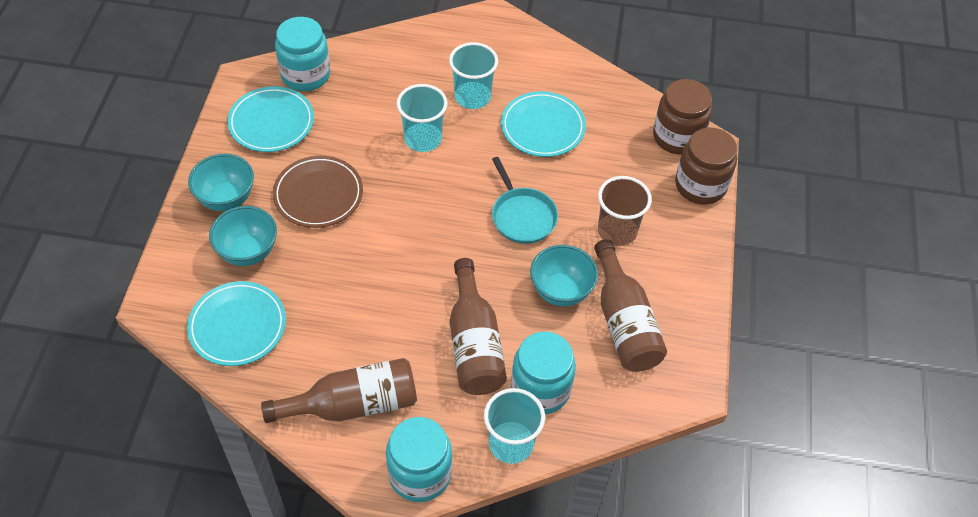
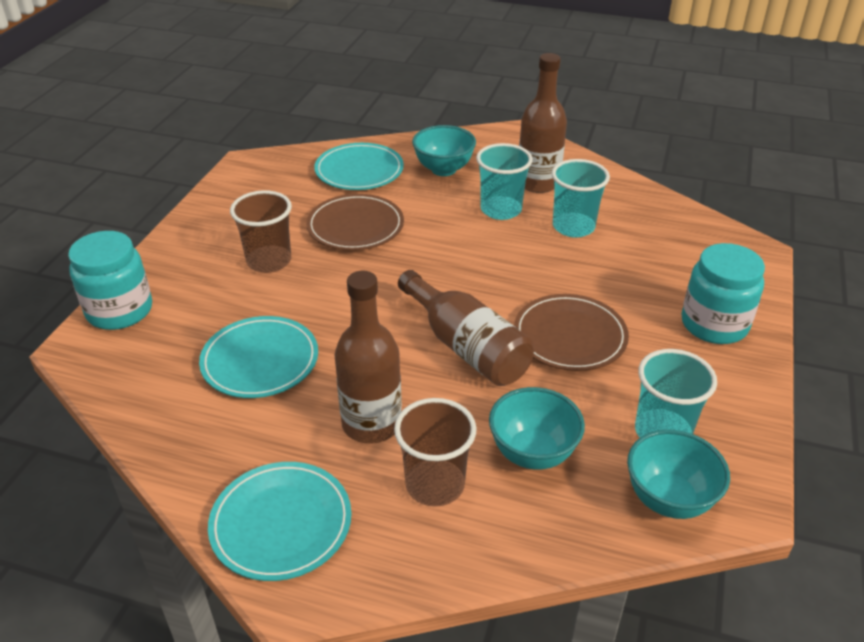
brown cup: [598,176,652,246] = 1 -> [230,190,292,273] [394,398,477,507] = 2
brown jar: [653,79,712,155] [675,128,737,205] = 2 -> none = 0
brown plate: [273,156,363,228] = 1 -> [306,194,404,250] [514,294,629,371] = 2
turquoise jar: [275,17,330,91] [386,417,452,502] [511,332,576,414] = 3 -> [68,231,152,330] [681,243,765,344] = 2
turquoise pan: [492,157,558,244] = 1 -> none = 0

